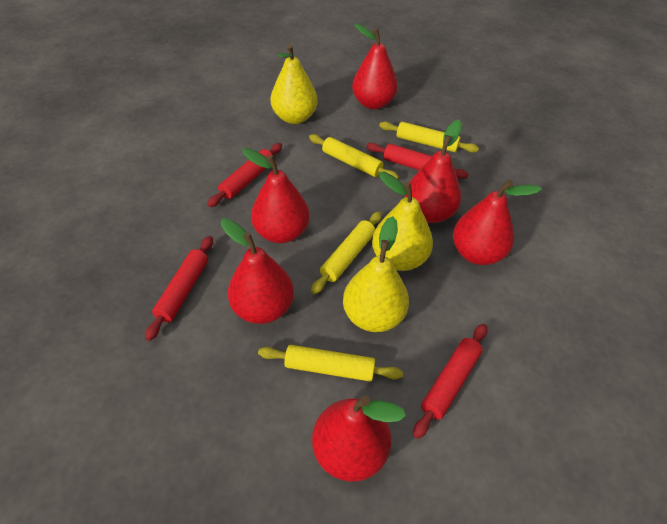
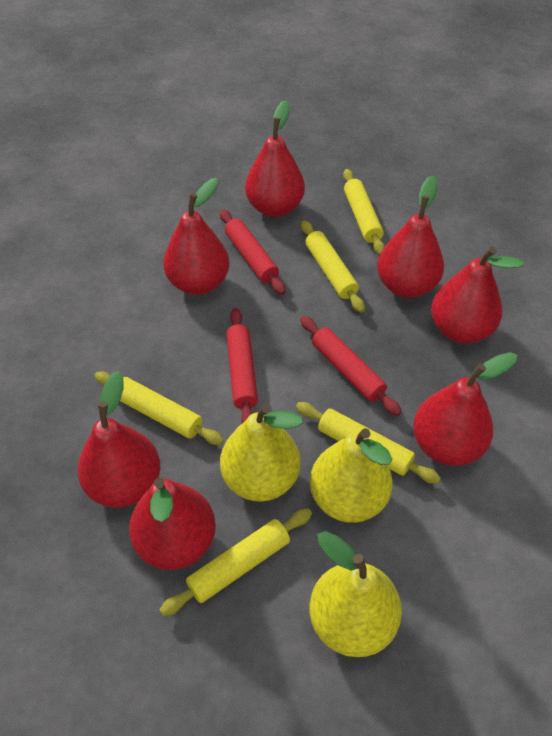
red pear: [221,218,294,324] [242,148,309,243] [312,396,406,481] [352,23,398,109] [405,120,462,223] [453,180,542,265] = 6 -> [78,371,160,508] [129,478,216,570] [163,178,229,295] [245,100,305,217] [377,175,444,298] [413,352,517,466] [431,246,524,343] = 7
red rolling pin: [145,236,213,341] [207,143,282,207] [366,143,469,179] [413,324,487,439] = 4 -> [220,209,286,295] [226,308,258,423] [300,316,401,416] = 3
yellow rolling pin: [258,345,403,381] [309,134,399,179] [311,211,382,294] [379,122,479,153] = 4 -> [94,372,224,445] [159,508,312,616] [296,402,441,484] [301,220,365,313] [343,169,385,255] = 5

